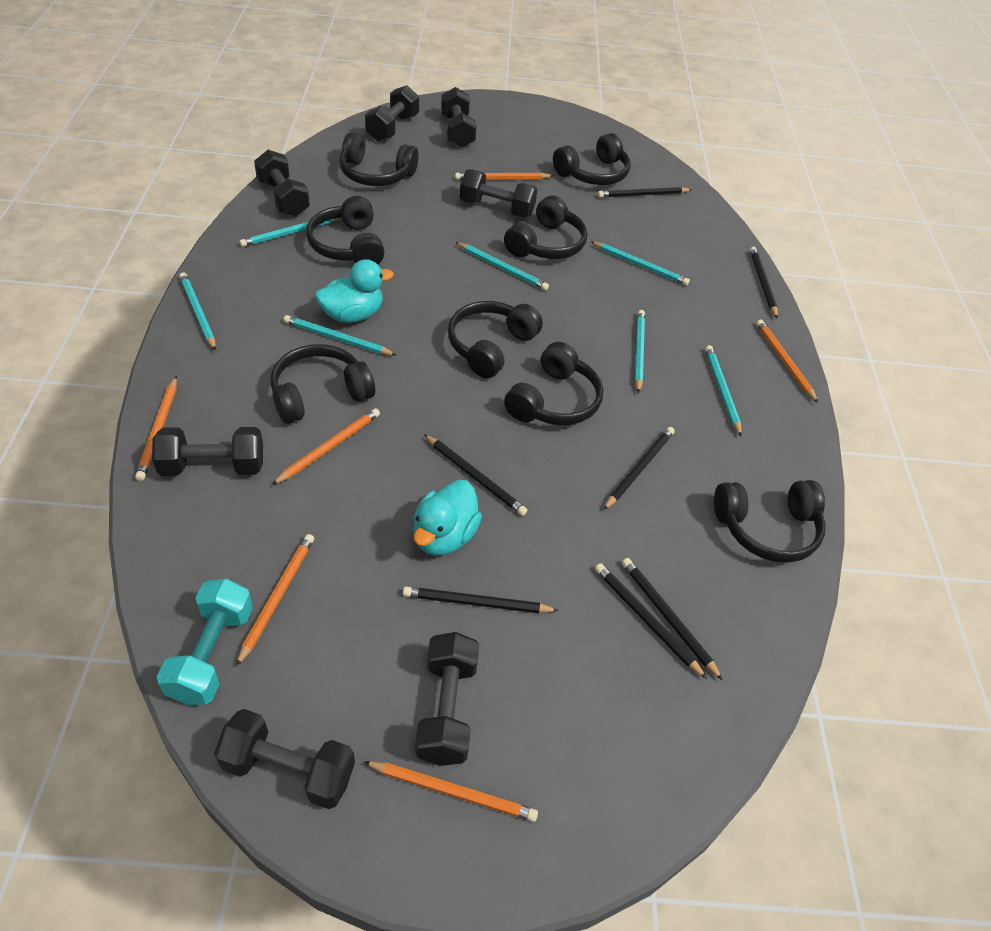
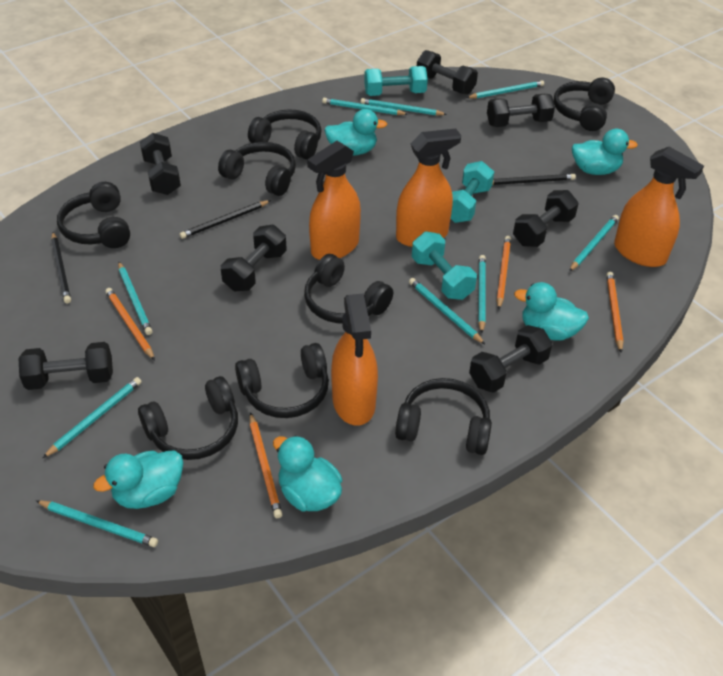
black pencil: [403,586,559,613] [424,434,528,516] [595,563,707,679] [598,187,692,198] [603,427,675,510] [622,558,723,681] [750,247,778,318] = 7 -> [51,232,71,303] [180,200,271,239] [492,174,576,185] = 3
orange pencil: [135,376,177,481] [236,534,314,667] [272,408,380,485] [364,761,538,822] [455,173,553,180] [756,320,818,403] = 6 -> [105,288,155,360] [250,412,282,518] [497,236,511,309] [606,272,623,353] = 4
orange spray bottle: none = 0 -> [307,141,361,260] [331,293,378,426] [396,129,461,247] [614,147,704,267] = 4
turquoise duck: [315,259,394,323] [413,480,482,556] = 2 -> [93,450,183,509] [273,435,342,512] [324,109,387,156] [514,282,589,341] [572,129,638,175] = 5
turquoise dumbbell: [157,579,253,705] = 1 -> [364,66,428,96] [412,232,477,300] [451,161,494,223] = 3
turquoise pencil: [179,272,216,351] [239,218,340,247] [284,315,396,355] [456,242,549,290] [591,242,690,285] [635,310,645,393] [705,345,742,437] = 7 -> [36,500,158,547] [43,377,142,458] [118,261,153,335] [322,98,408,115] [361,98,447,116] [409,278,485,344] [466,80,544,99] [478,255,486,333] [569,215,619,272] = 9

